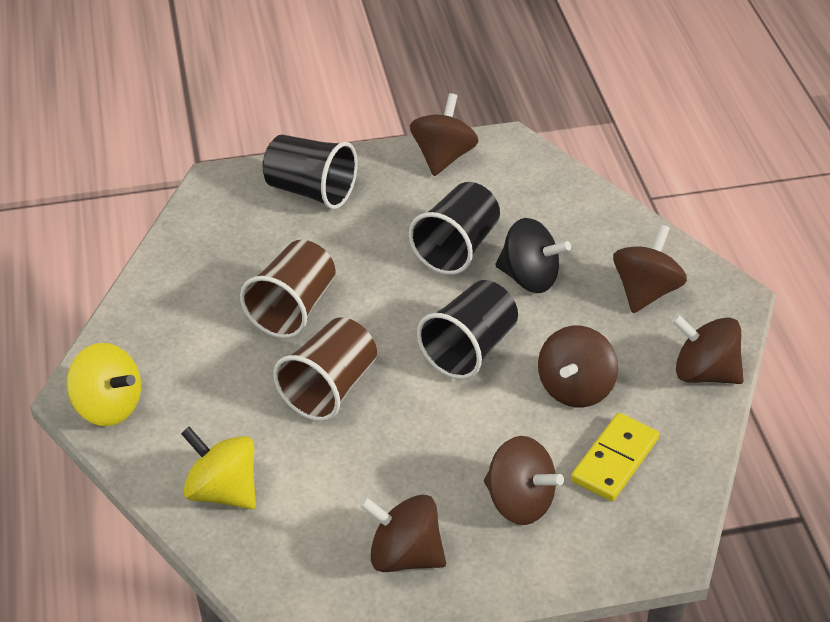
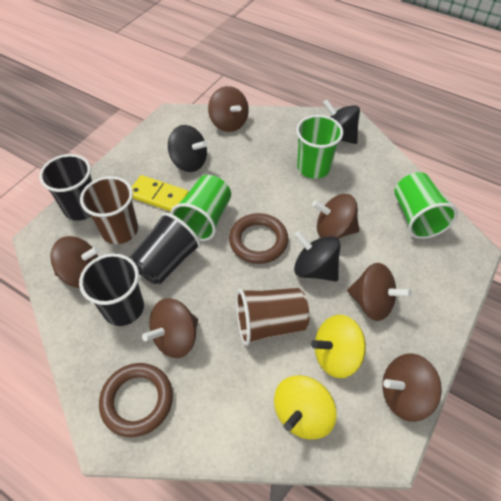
black spinning top: [495,218,571,293] = 1 -> [168,125,207,172] [294,231,341,282] [323,99,360,144] = 3
brown ring: none = 0 -> [99,363,173,437] [229,213,288,264] = 2
green cup: none = 0 -> [170,175,231,241] [296,115,343,179] [394,172,458,239] = 3

